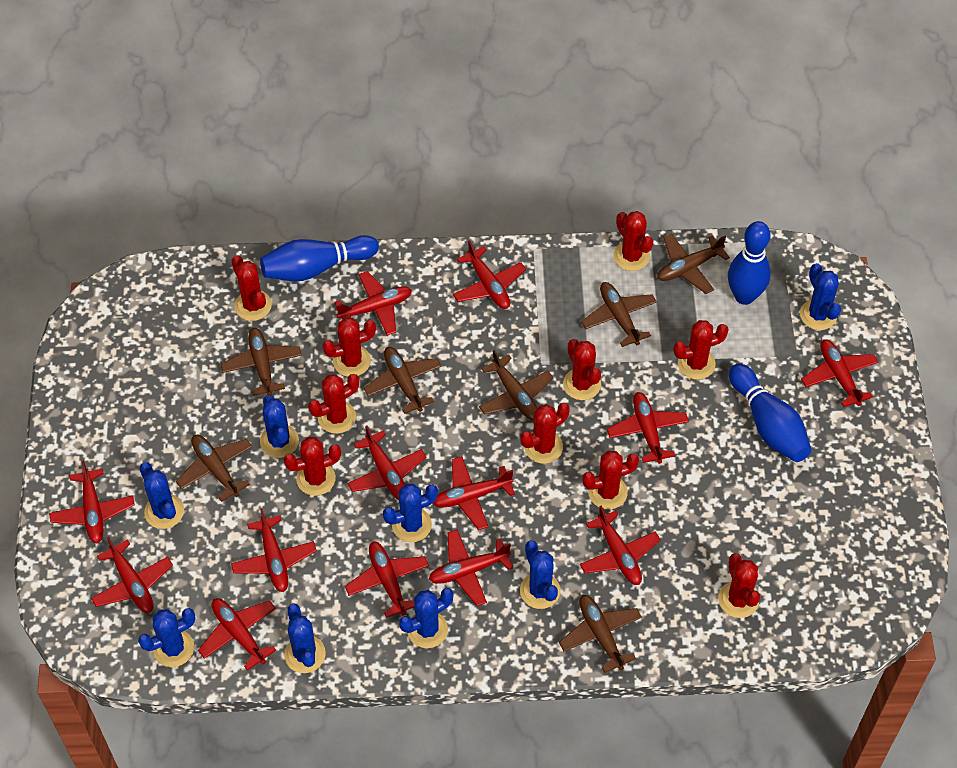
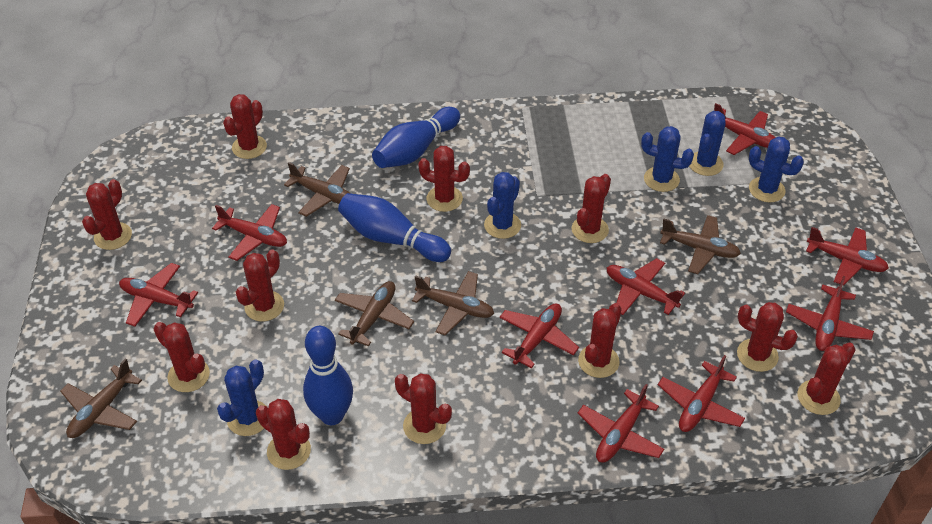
blue cactus: [138,608,195,667] [140,462,184,529] [260,395,299,458] [284,604,326,673] [383,484,438,542] [399,588,453,648] [520,540,560,609] [800,263,841,330] = 8 -> [217,359,266,436] [484,172,521,239] [641,126,694,192] [689,111,726,176] [749,136,804,202] = 5
brown plane: [176,435,252,502] [221,328,302,396] [364,347,442,414] [479,350,553,421] [559,595,642,673] [581,282,657,347] [657,234,730,294] = 7 -> [60,358,142,438] [284,162,351,217] [335,281,414,347] [412,271,494,335] [660,215,741,274] = 5
red cactus: [231,255,272,321] [284,437,341,496] [308,374,359,434] [322,318,376,377] [520,403,570,464] [563,339,601,400] [582,451,639,509] [613,211,653,271] [673,320,729,380] [718,553,760,618] = 10 -> [82,179,132,250] [154,322,210,392] [223,94,267,159] [236,249,284,322] [256,399,311,470] [395,373,452,444] [418,146,470,212] [571,174,611,243] [578,303,622,378] [737,302,798,372] [798,342,856,415] = 11
red plane: [49,460,135,543] [91,537,173,613] [198,598,276,671] [231,508,317,592] [334,271,412,336] [345,541,429,618] [347,426,426,500] [429,529,513,606] [432,456,515,530] [453,240,526,309] [580,506,660,585] [607,392,689,464] [801,339,878,407] = 13 -> [119,263,198,327] [212,204,287,261] [499,303,579,368] [578,384,664,463] [606,258,685,315] [658,355,745,432] [714,103,776,155] [786,276,874,351] [806,227,889,286] = 9

